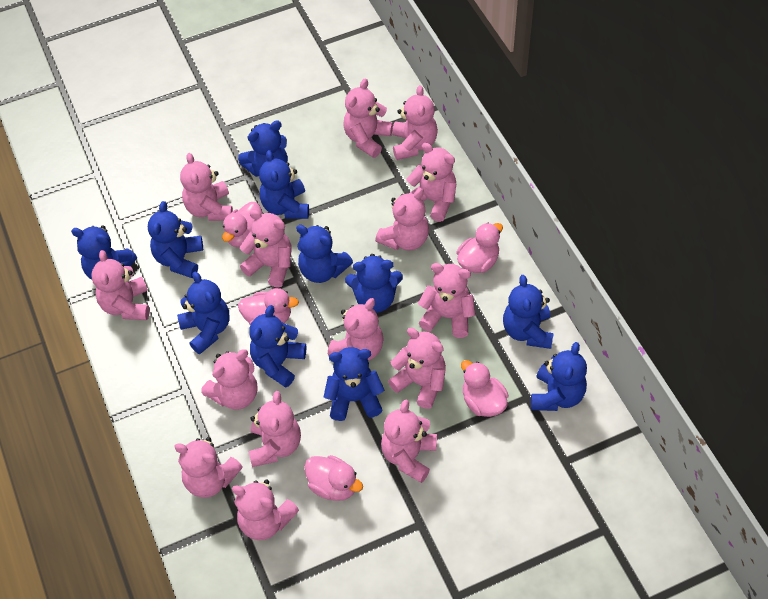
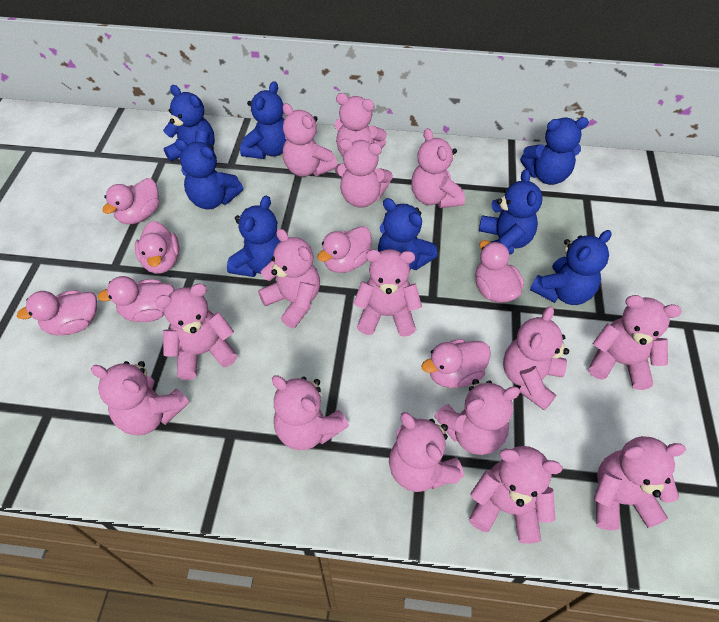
blue teddy bear: [71,225,137,280] [148,201,203,278] [177,272,230,354] [238,120,288,177] [249,305,306,388] [259,150,309,219] [296,225,353,283] [324,347,385,421] [345,254,403,313] [503,275,554,349] [531,342,587,411] = 11 -> [163,85,215,161] [175,139,243,209] [227,196,281,277] [240,81,287,159] [378,198,438,270] [479,169,543,255] [520,117,589,185] [530,230,612,305] = 8
pink duck: [222,202,263,247] [238,288,299,325] [304,455,363,501] [457,223,503,273] [461,360,509,417] = 5 -> [17,290,97,335] [97,276,174,322] [102,178,159,224] [135,221,179,274] [317,226,372,273] [421,339,491,388] [475,240,524,303] = 7

